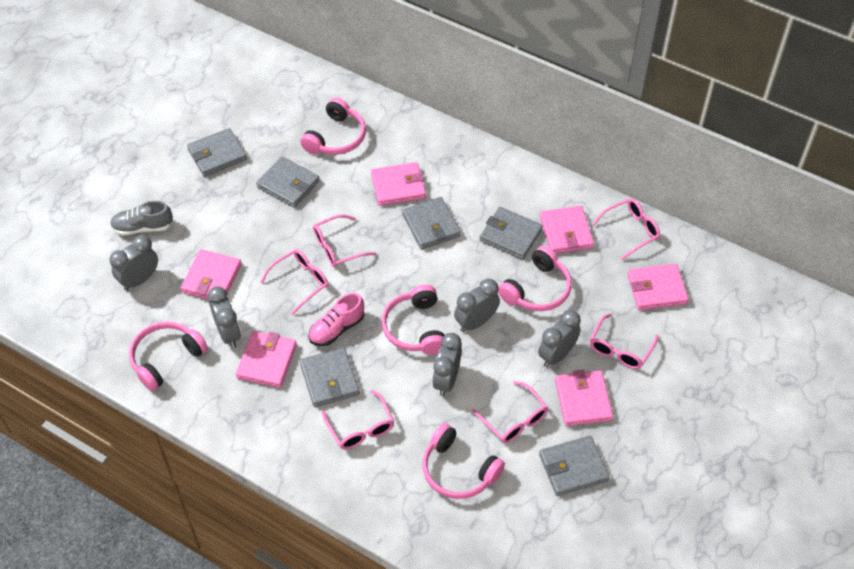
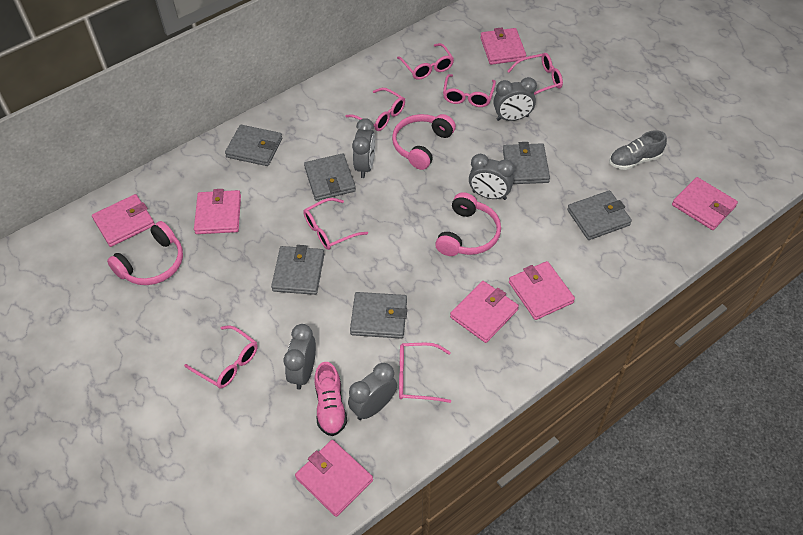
pink glasses: [260,249,328,315] [313,214,376,268] [322,390,394,449] [472,381,548,443] [590,314,658,369] [592,198,660,260] = 6 -> [184,326,258,388] [303,198,368,250] [345,88,405,131] [397,43,454,80] [399,343,451,403] [443,74,496,107] [507,53,563,95] = 7
pink headphones: [129,321,208,391] [300,98,366,155] [382,285,445,355] [422,423,505,499] [498,246,572,311] = 5 -> [107,221,183,285] [392,114,456,170] [435,192,501,256] = 3
pink wallet: [181,249,242,299] [236,331,297,388] [371,162,426,206] [540,206,594,254] [555,370,613,426] [627,264,689,310] = 6 -> [92,194,155,247] [194,189,241,234] [295,440,373,517] [450,281,519,343] [480,27,526,65] [509,261,575,320] [672,177,738,230] = 7

